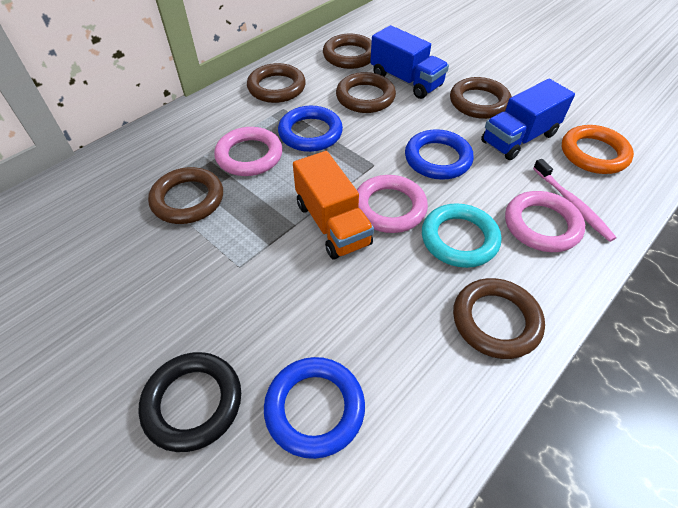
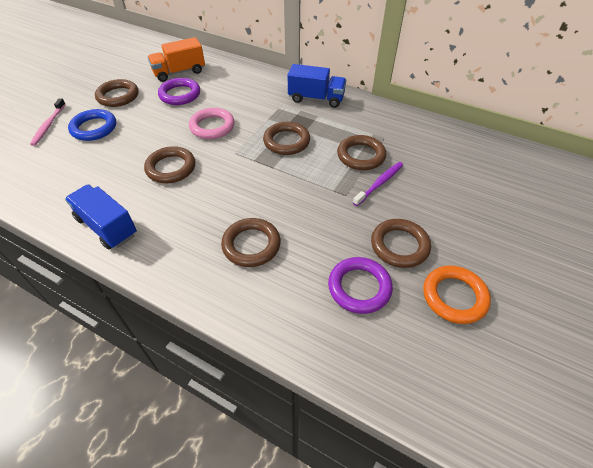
black ring: [139,352,241,452] = 1 -> none = 0
blue ring: [264,357,365,459] [278,106,343,152] [405,129,474,180] = 3 -> [68,109,116,141] = 1
pink ring: [214,127,283,176] [357,175,428,233] [505,191,585,252] = 3 -> [189,108,235,139] = 1
purple ring: none = 0 -> [158,78,200,105] [328,257,393,314] = 2
purple toothbrush: none = 0 -> [353,162,403,206] = 1
turquoise ring: [422,203,501,268] = 1 -> none = 0

